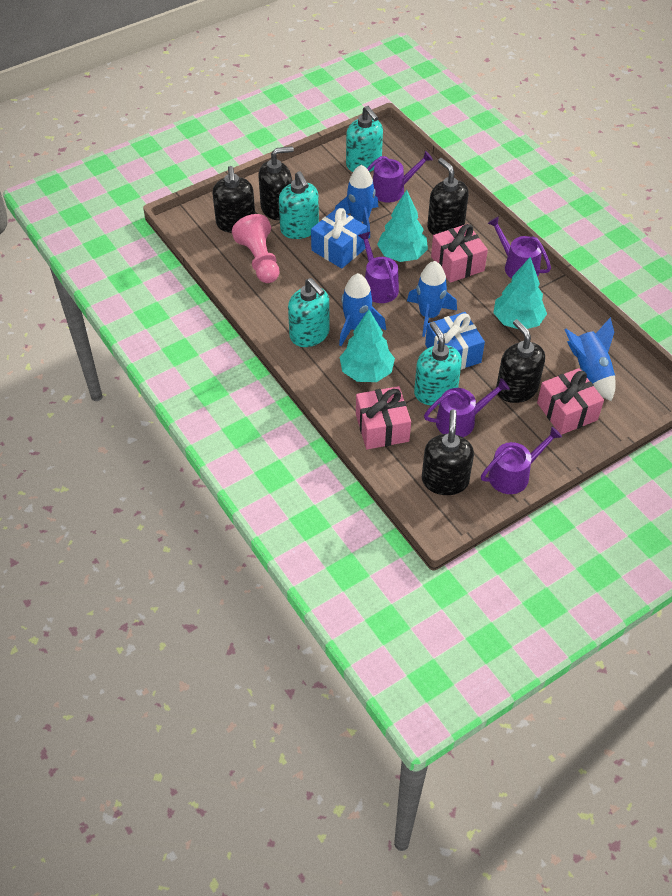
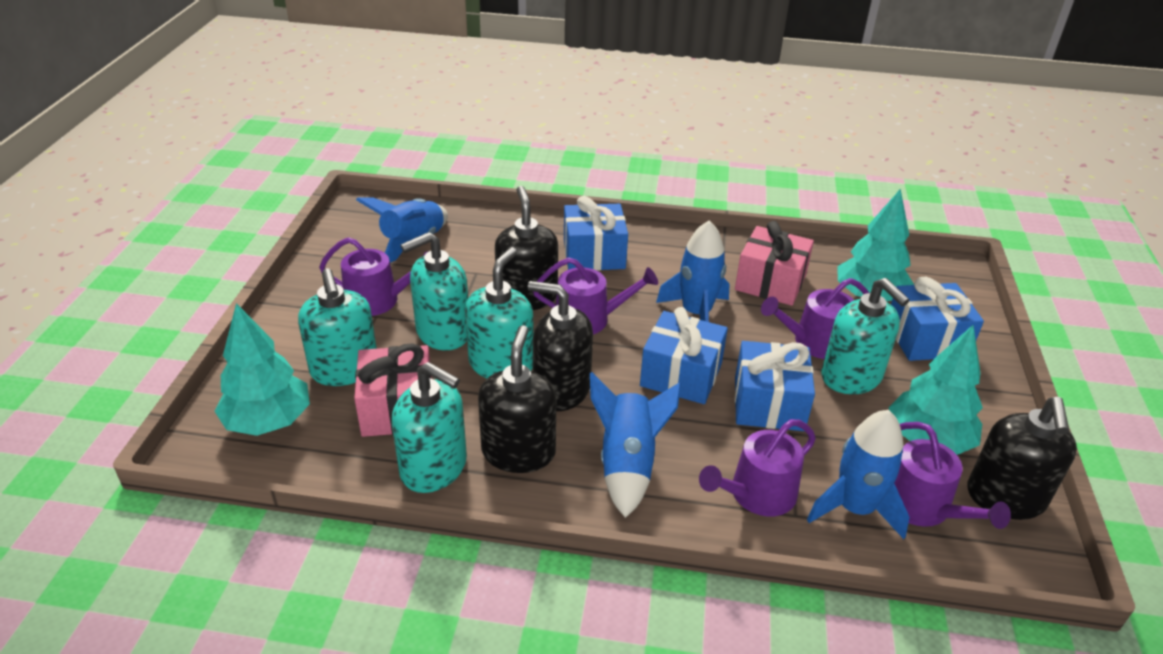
black soap dispenser: [213,166,255,233] [258,146,294,220] [422,409,474,495] [427,158,469,235] [496,319,545,403] = 5 -> [478,325,556,473] [495,186,558,310] [528,281,593,411] [967,397,1077,520] = 4
blue gift: [311,208,367,269] [425,312,485,370] = 2 -> [564,196,628,271] [640,307,728,404] [735,341,815,431] [891,277,984,361] = 4
pink gift: [356,386,411,449] [431,224,488,283] [537,368,604,435] = 3 -> [354,343,432,437] [735,221,814,306] = 2
pink pawn: [232,214,279,283] = 1 -> none = 0
turquoise soap dispenser: [279,171,319,239] [288,278,330,347] [346,106,383,172] [414,322,462,405] = 4 -> [298,268,377,386] [392,362,467,493] [401,232,468,351] [465,247,533,378] [821,278,909,394] = 5

